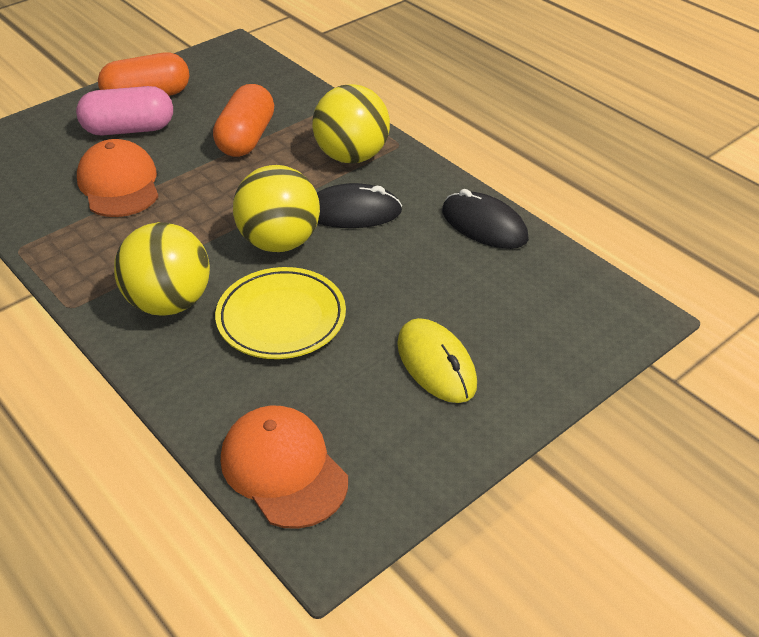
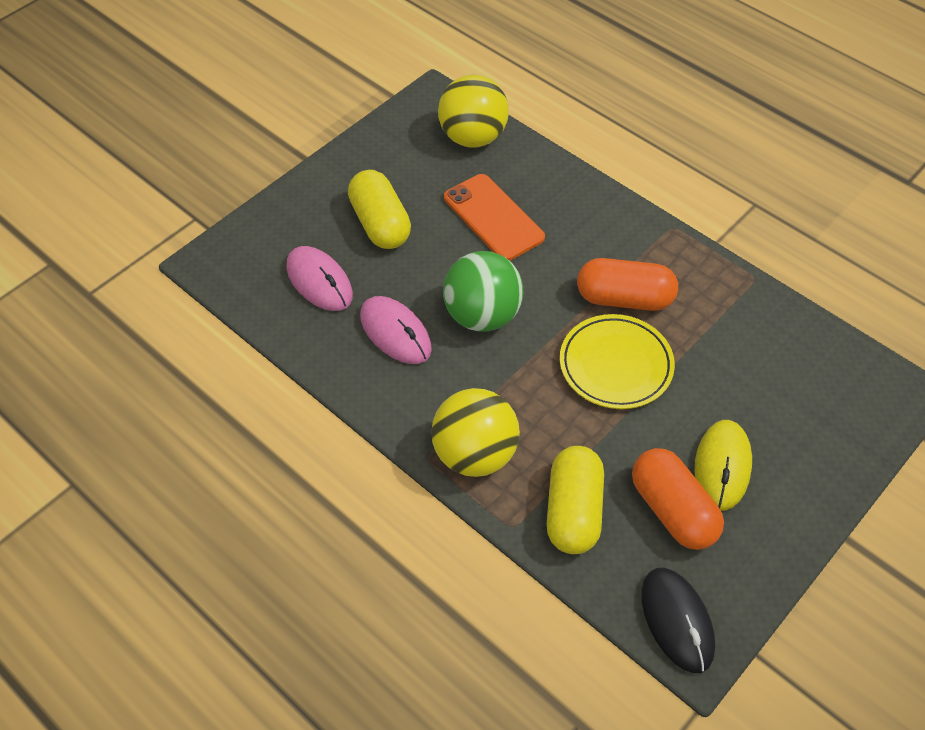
black mouse: [317,183,402,228] [442,189,529,249] = 2 -> [641,567,715,673] = 1
green ball: none = 0 -> [443,251,523,332] = 1
orange cap: [77,139,159,217] [221,406,348,529] = 2 -> none = 0
orange phone: none = 0 -> [444,174,545,261] = 1
pink capsule: [76,86,173,136] = 1 -> none = 0
pink mouse: none = 0 -> [287,246,353,311] [360,296,432,364] = 2
yellow ball: [114,222,210,316] [233,165,320,252] [312,84,390,164] = 3 -> [431,388,520,477] [438,75,509,148] = 2
yellow capsule: none = 0 -> [348,170,411,249] [547,446,604,554] = 2

